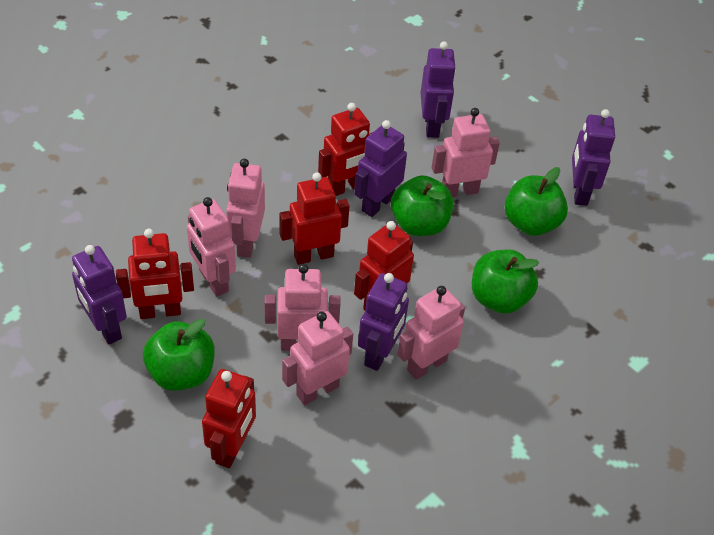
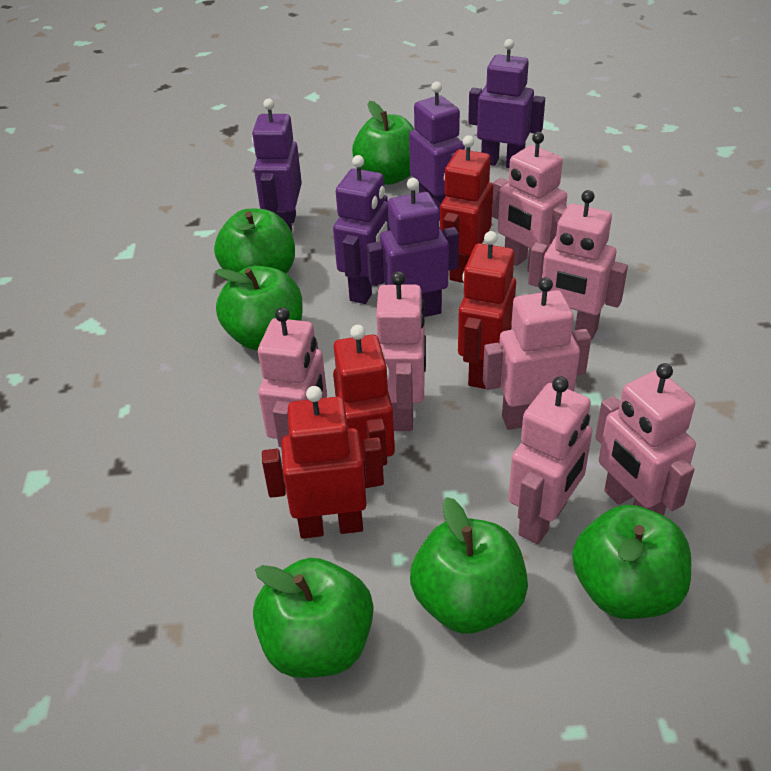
green apple: [143,319,215,391] [391,175,454,236] [472,249,539,314] [505,167,568,236] = 4 -> [214,209,295,273] [215,266,303,350] [253,558,373,678] [352,101,414,185] [410,497,528,634] [572,505,691,619] = 6
pink robot: [187,197,236,297] [226,159,265,258] [264,264,341,351] [282,311,353,405] [397,286,465,380] [432,108,500,197] = 6 -> [258,307,327,451] [376,271,426,431] [483,277,591,430] [492,132,567,272] [508,376,592,544] [528,190,628,340] [595,363,696,516] = 7
red robot: [116,229,194,319] [202,369,256,468] [280,172,349,265] [318,103,373,196] [354,221,414,311] = 5 -> [262,386,384,539] [333,325,395,488] [440,135,493,283] [458,231,516,389] = 4

